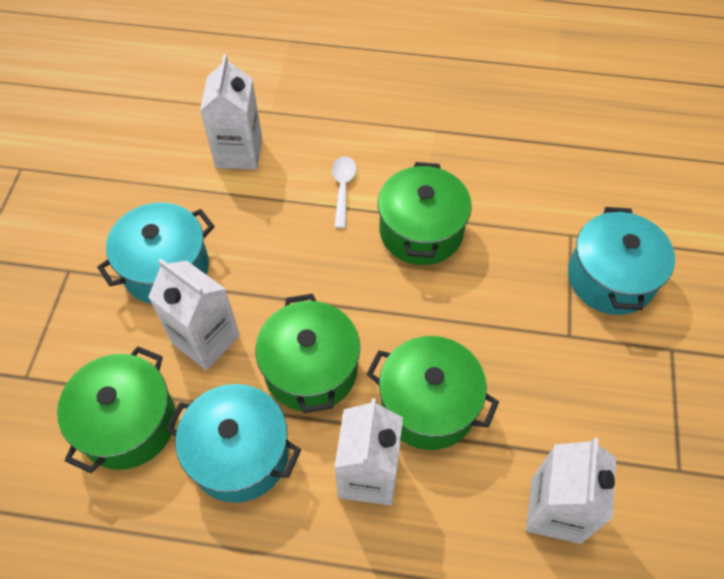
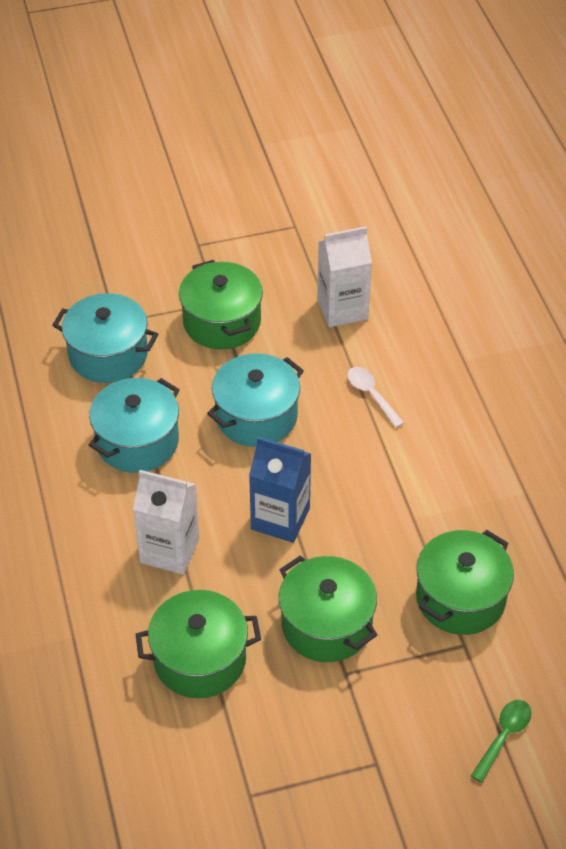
blue carton: none = 0 -> [249,437,311,543] = 1
green spoon: none = 0 -> [471,700,532,783] = 1
white carton: [148,258,240,370] [200,54,262,170] [334,398,403,506] [526,437,616,544] = 4 -> [133,470,200,574] [317,226,372,327] = 2

